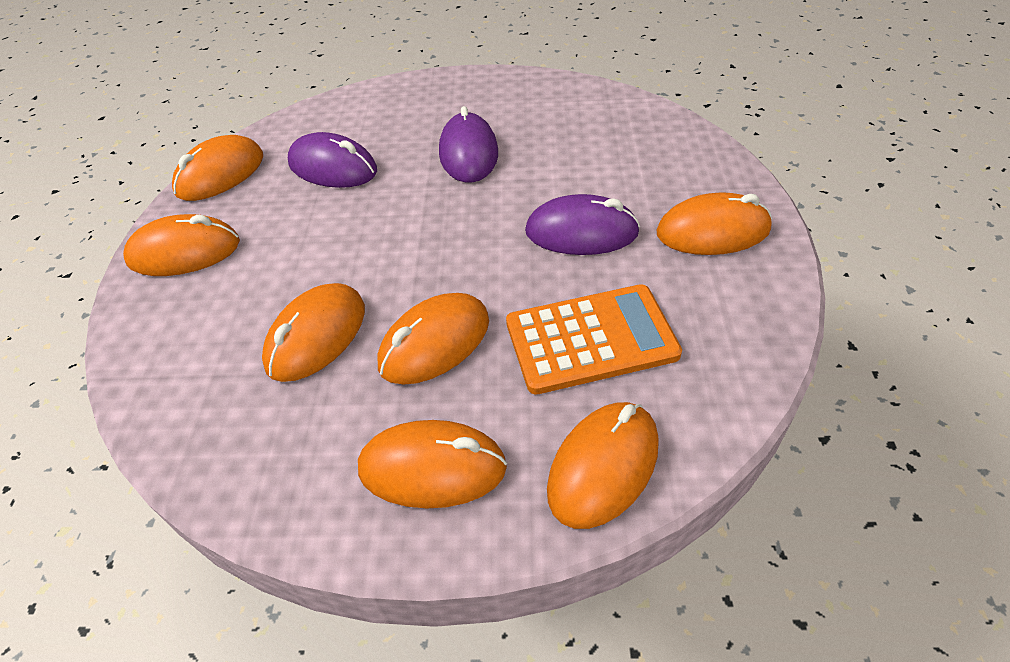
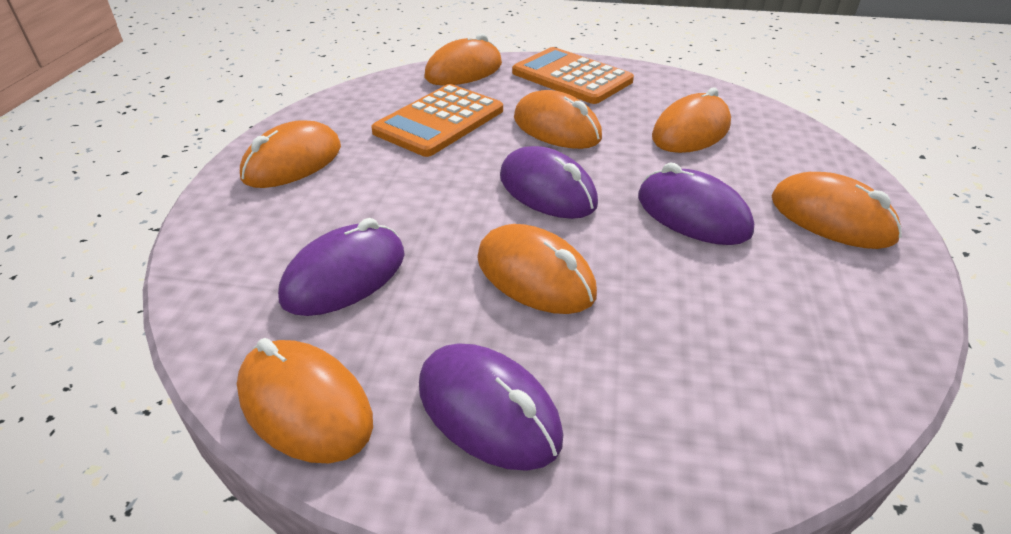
orange calculator: [506,284,682,395] = 1 -> [371,84,503,157] [512,47,634,104] = 2
purple mouse: [288,132,377,188] [439,106,498,183] [525,194,640,255] = 3 -> [278,218,405,316] [419,343,563,471] [500,146,598,219] [638,162,754,245] = 4

